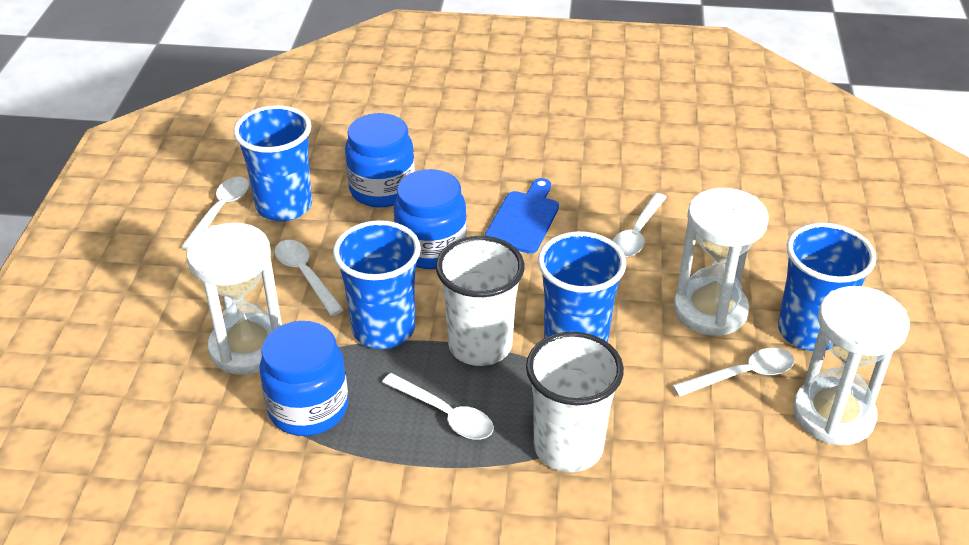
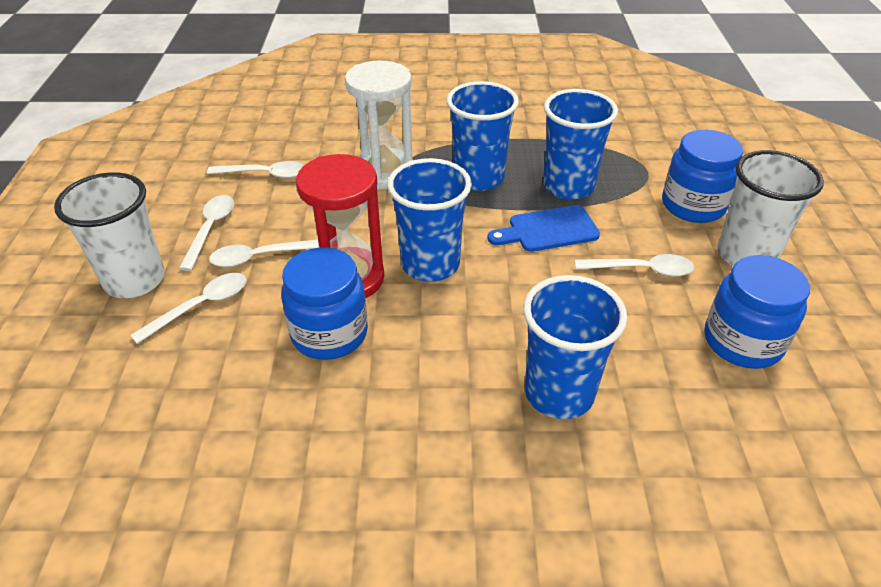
red hourglass: none = 0 -> [296,154,384,299] = 1
white hourglass: [186,222,282,375] [674,188,769,336] [793,286,910,445] = 3 -> [345,61,413,190] = 1

